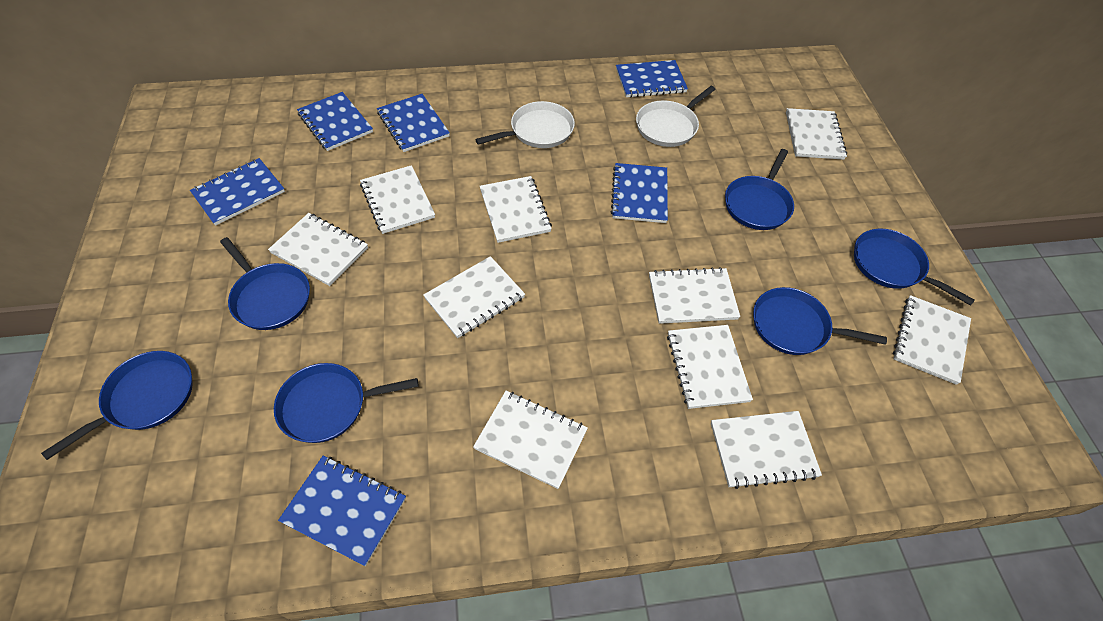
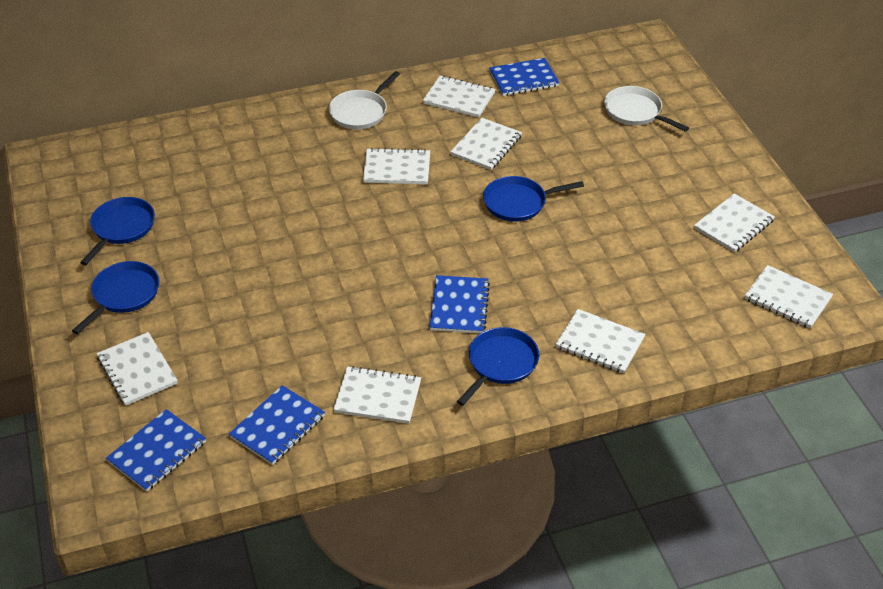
blue notebook: [190,158,285,226] [278,456,406,566] [297,92,373,151] [377,94,450,152] [611,163,668,223] [616,60,688,98] = 6 -> [106,409,206,492] [229,385,325,465] [430,275,490,333] [489,58,559,96] = 4
blue pan: [41,351,193,460] [220,237,310,330] [274,363,419,443] [725,149,794,230] [753,287,887,355] [854,229,975,306] = 6 -> [72,261,159,334] [80,197,155,265] [457,327,539,406] [483,176,584,222] = 4
white notebook: [268,213,368,286] [360,165,435,234] [423,256,525,338] [473,391,588,489] [480,176,552,243] [649,267,740,324] [667,325,753,409] [711,411,822,489] [786,108,847,160] [893,295,971,385] = 10 -> [97,332,178,406] [333,366,421,424] [363,148,430,184] [423,75,496,118] [450,118,522,170] [556,309,645,373] [694,193,775,253] [745,265,833,329] = 8

